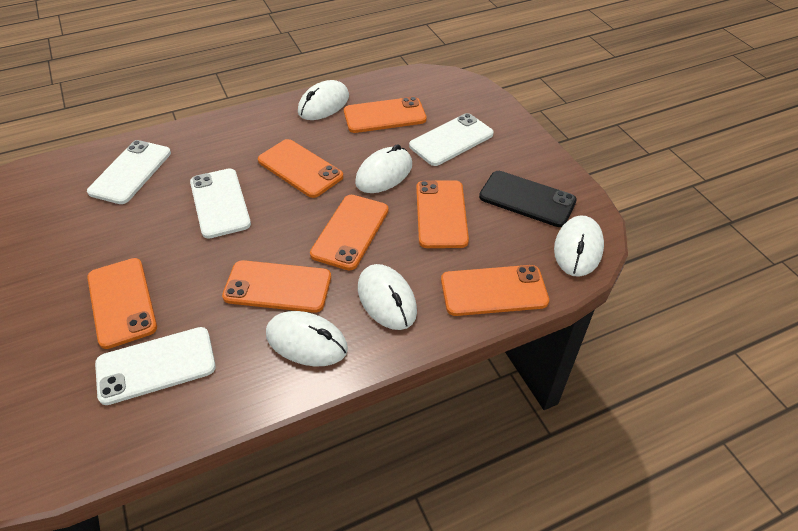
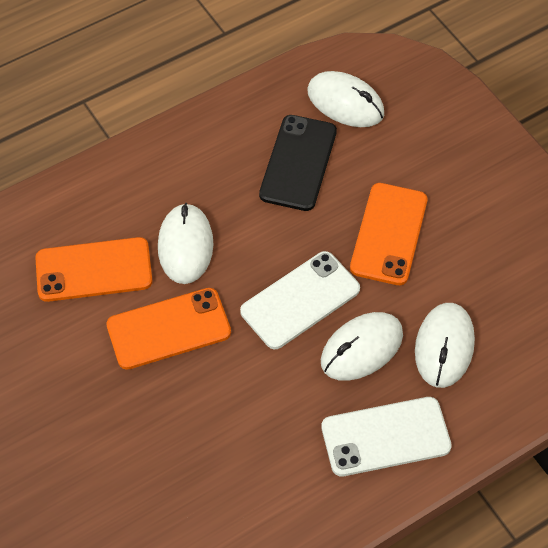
orange phone: [87,258,157,349] [222,260,331,313] [258,139,343,198] [310,195,389,270] [344,97,427,133] [416,180,469,248] [441,265,549,316] = 7 -> [35,237,152,302] [106,288,231,370] [350,183,427,285] = 3
white mouse: [266,311,348,366] [298,80,349,120] [355,144,412,193] [358,264,417,330] [554,215,604,277] = 5 -> [158,203,214,284] [308,71,384,127] [321,312,403,381] [415,303,475,388] = 4
white phone: [87,140,171,204] [95,327,216,405] [190,168,251,239] [409,113,494,166] = 4 -> [240,251,360,349] [321,397,452,476] = 2

